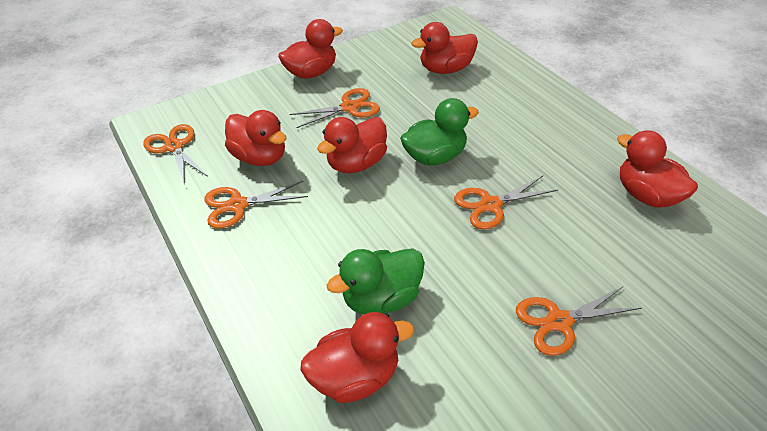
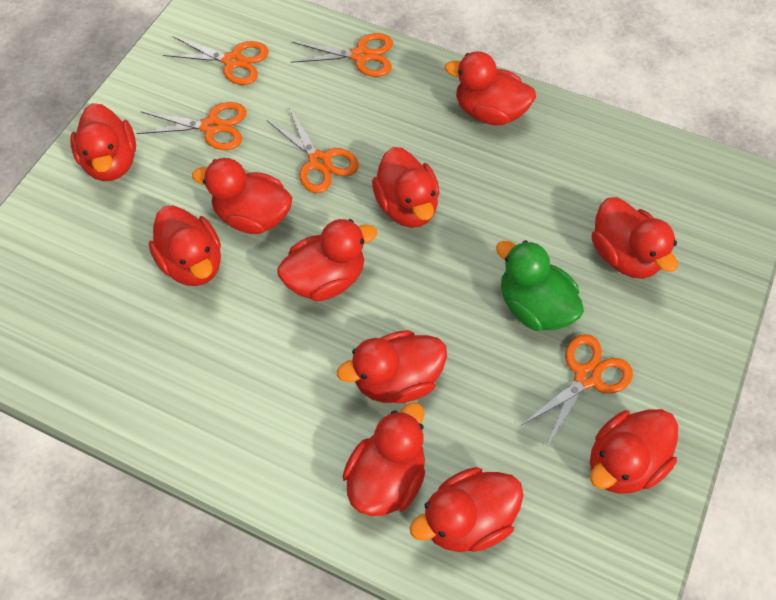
green duck: [327,248,425,315] [400,98,479,165] = 2 -> [496,240,584,331] = 1
red duck: [225,110,287,166] [278,19,343,79] [300,312,414,403] [317,117,387,173] [411,22,478,74] [617,130,698,207] = 6 -> [70,103,136,181] [148,205,221,286] [192,158,293,234] [277,219,377,302] [337,330,447,403] [342,402,425,516] [372,147,440,228] [410,467,523,552] [445,51,536,125] [590,409,678,494] [592,197,678,279] = 11

